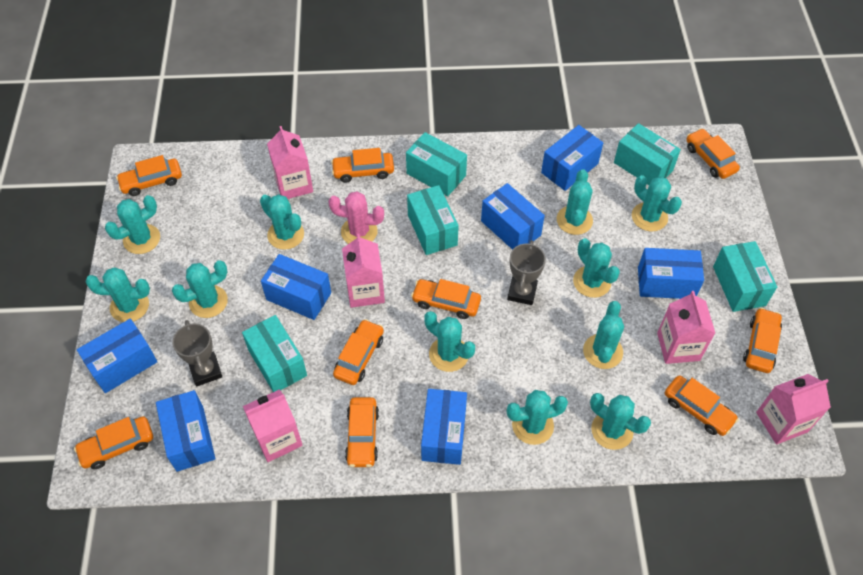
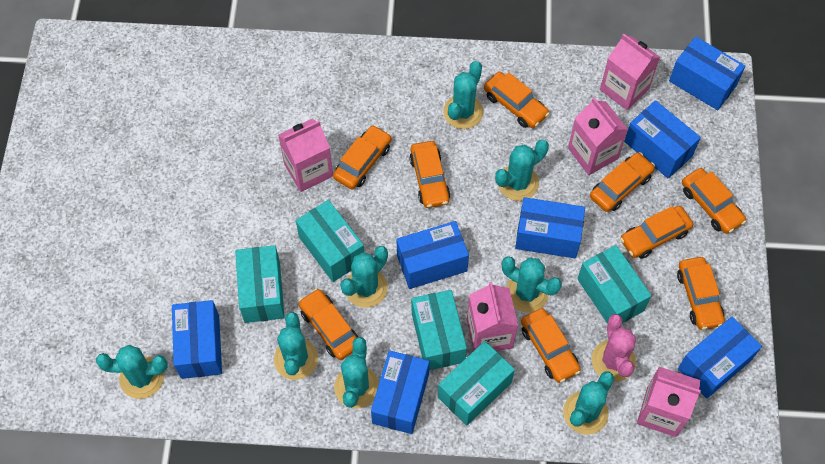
grey trophy: [172,320,222,386] [507,240,546,305] = 2 -> none = 0
turquoise cactus: [85,267,150,322] [105,195,160,254] [172,260,228,318] [260,194,304,250] [424,311,475,372] [507,390,568,445] [557,169,593,235] [573,238,620,298] [583,301,624,369] [590,393,651,450] [632,175,682,231] = 11 -> [96,345,168,399] [274,312,318,380] [334,337,379,408] [340,246,388,308] [443,61,483,129] [495,139,549,201] [502,256,562,313] [563,371,614,434] = 8

